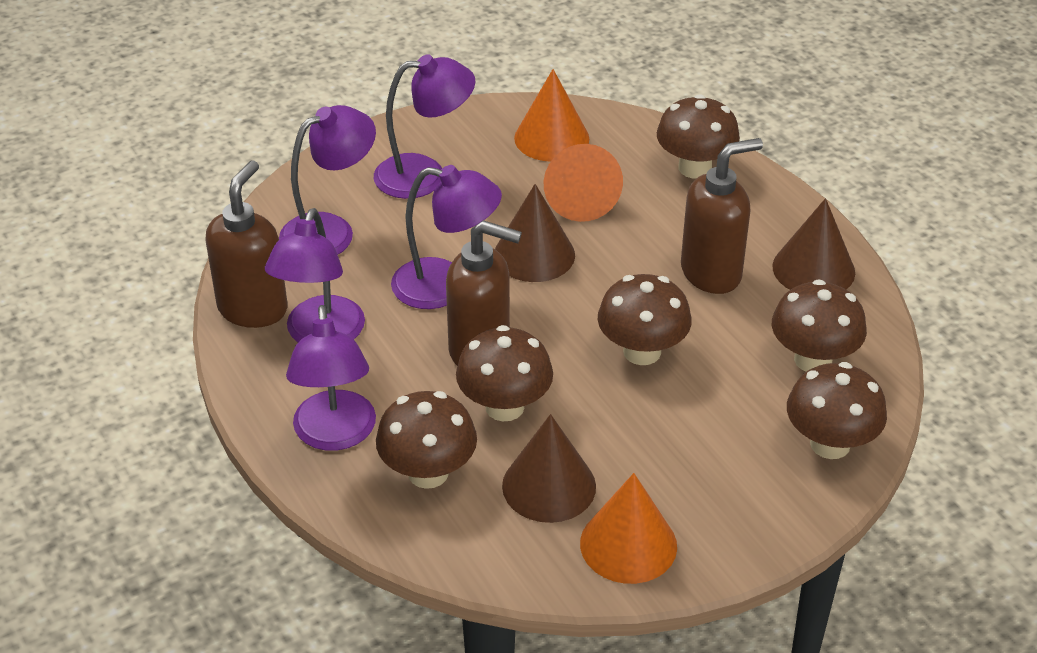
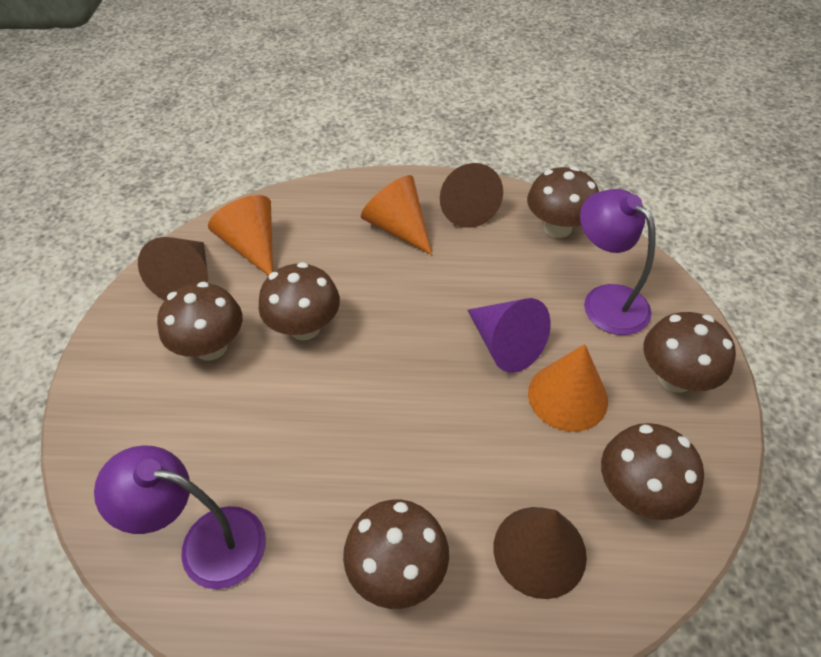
brown soap dispenser: [205,160,288,328] [446,220,522,366] [681,138,763,294] = 3 -> none = 0
purple cone: none = 0 -> [467,298,551,373] = 1
purple lamp: [265,208,365,342] [279,105,376,254] [286,305,376,451] [374,54,475,199] [391,165,502,309] = 5 -> [94,445,266,589] [580,189,656,335] = 2

